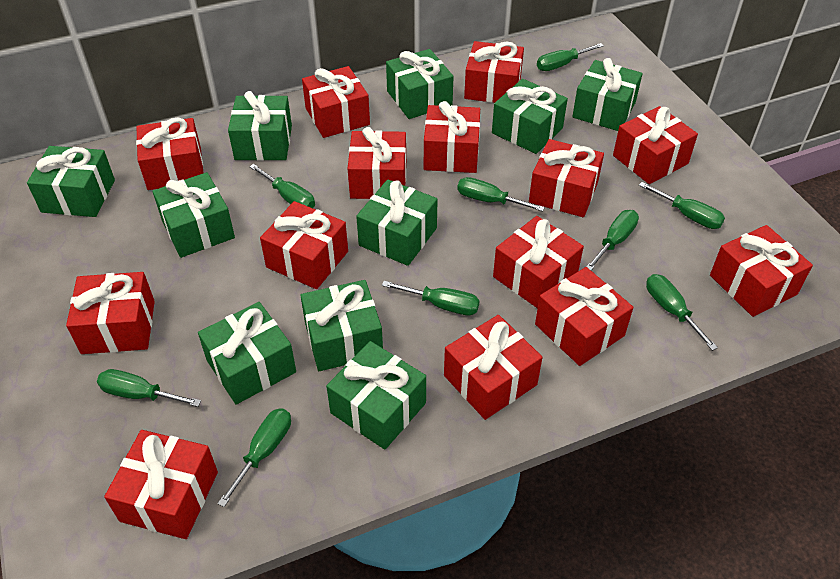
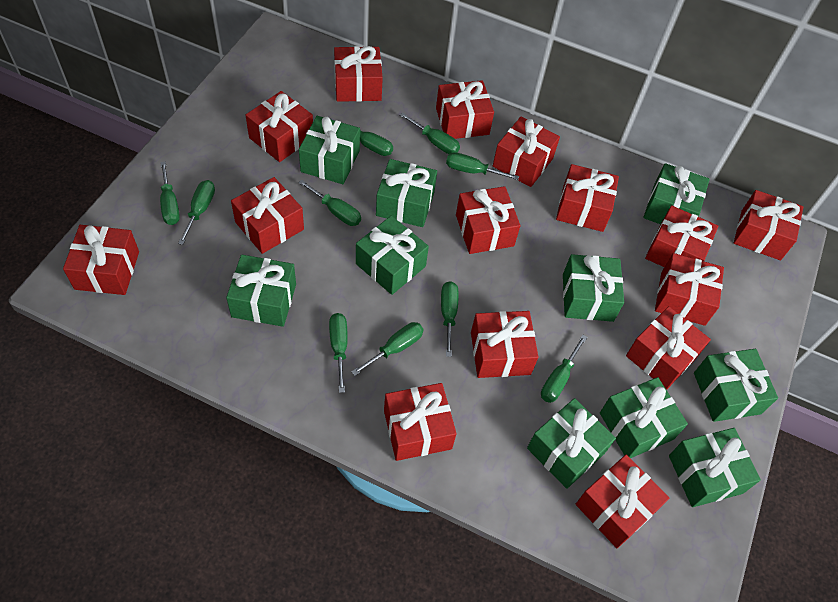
green screwdriver: [97,369,201,407] [217,408,291,507] [249,164,315,208] [382,281,480,315] [457,177,545,212] [537,43,604,71] [586,210,639,270] [639,182,725,229] [646,274,718,351] = 9 -> [160,161,180,225] [178,180,215,245] [298,180,361,226] [329,313,348,393] [331,118,393,156] [351,322,423,376] [400,112,460,154] [441,281,459,357] [446,152,519,180] [541,335,587,403] = 10
red gift: [66,272,155,354] [104,430,218,539] [136,117,203,190] [260,201,348,289] [302,66,370,138] [347,127,406,199] [424,101,480,173] [444,315,543,420] [464,41,524,103] [493,216,584,309] [529,139,604,217] [535,267,633,366] [613,106,698,184] [710,225,813,317] = 14 -> [63,225,139,295] [231,177,304,254] [246,91,313,162] [334,46,383,102] [384,383,457,461] [436,80,494,139] [456,186,520,254] [471,311,538,378] [493,116,560,187] [556,164,619,232] [576,455,669,548] [626,306,711,390] [645,205,718,267] [655,253,724,326] [734,190,803,260] = 15

